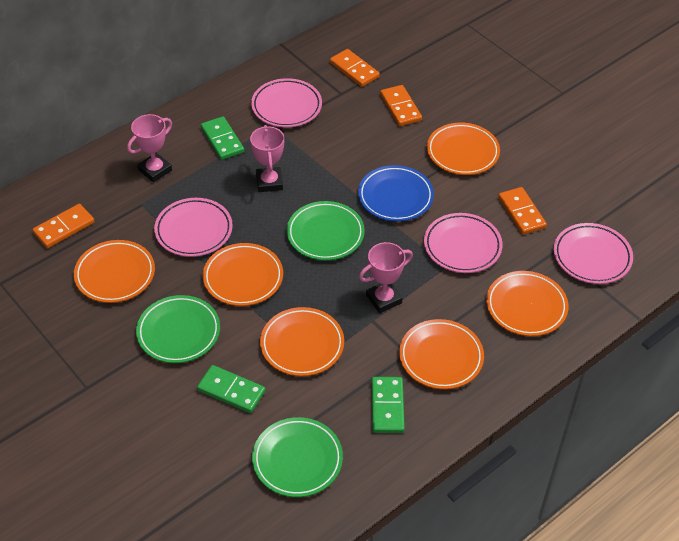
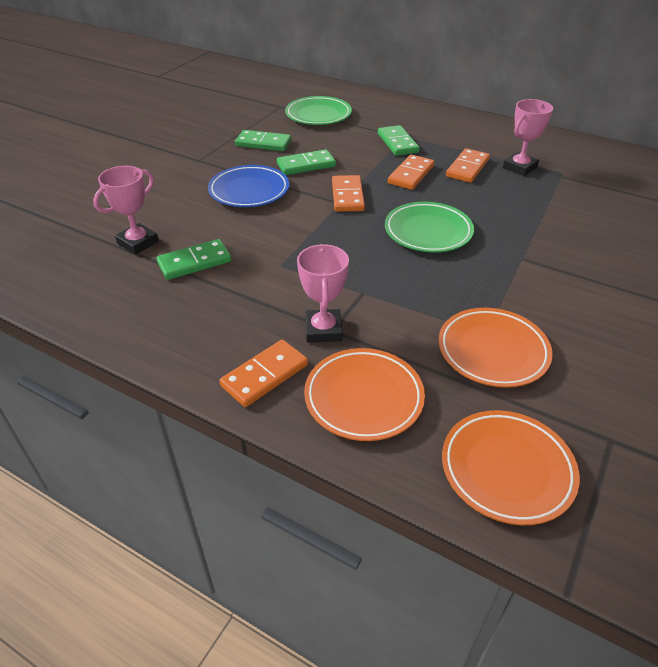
green domino: [197,365,265,413] [201,116,244,160] [372,377,405,433] = 3 -> [157,239,232,280] [235,130,291,151] [277,149,336,175] [378,125,420,156] = 4
green plate: [136,295,220,363] [252,417,343,497] [287,201,365,260] = 3 -> [285,96,352,125] [385,202,474,253] = 2
orange plate: [74,240,155,303] [203,243,283,306] [260,307,344,376] [399,319,484,389] [427,123,500,175] [486,271,568,336] = 6 -> [304,348,425,441] [439,308,553,388] [442,410,580,525] = 3
pink plate: [154,198,233,257] [251,78,322,128] [424,213,503,273] [554,223,633,284] = 4 -> none = 0

